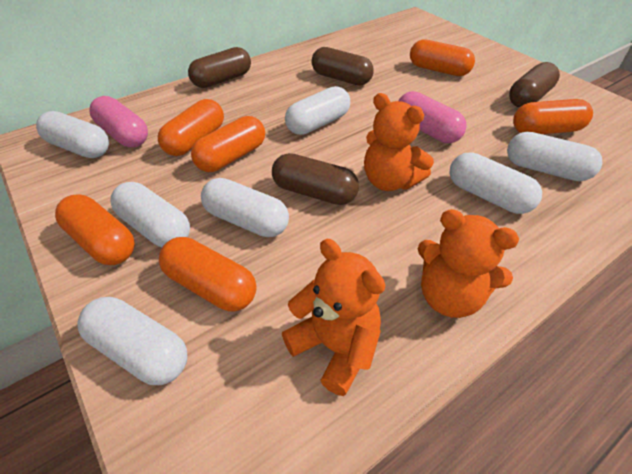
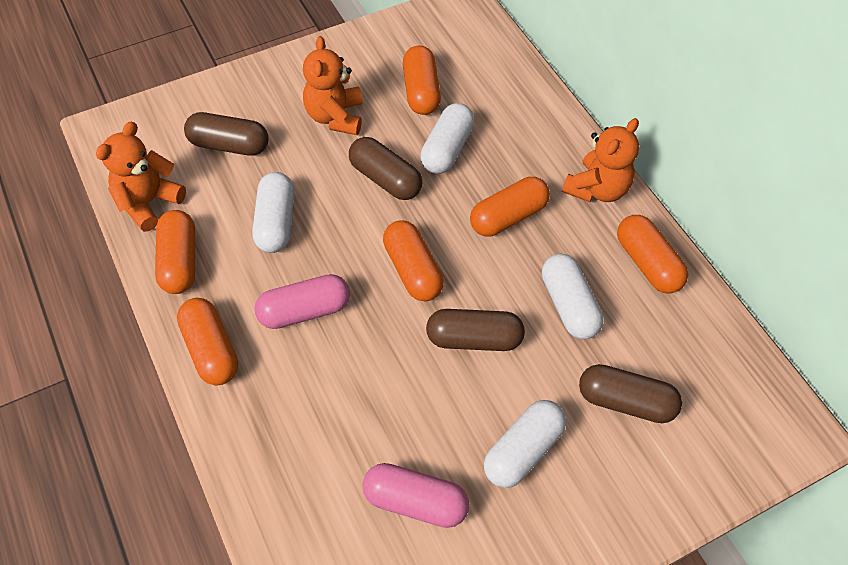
white capsule: [36,111,109,158] [77,297,187,385] [110,182,190,248] [201,178,289,237] [285,86,350,135] [450,152,542,214] [507,132,602,181] = 7 -> [252,172,294,253] [420,103,475,174] [484,400,566,488] [542,254,604,339] = 4

